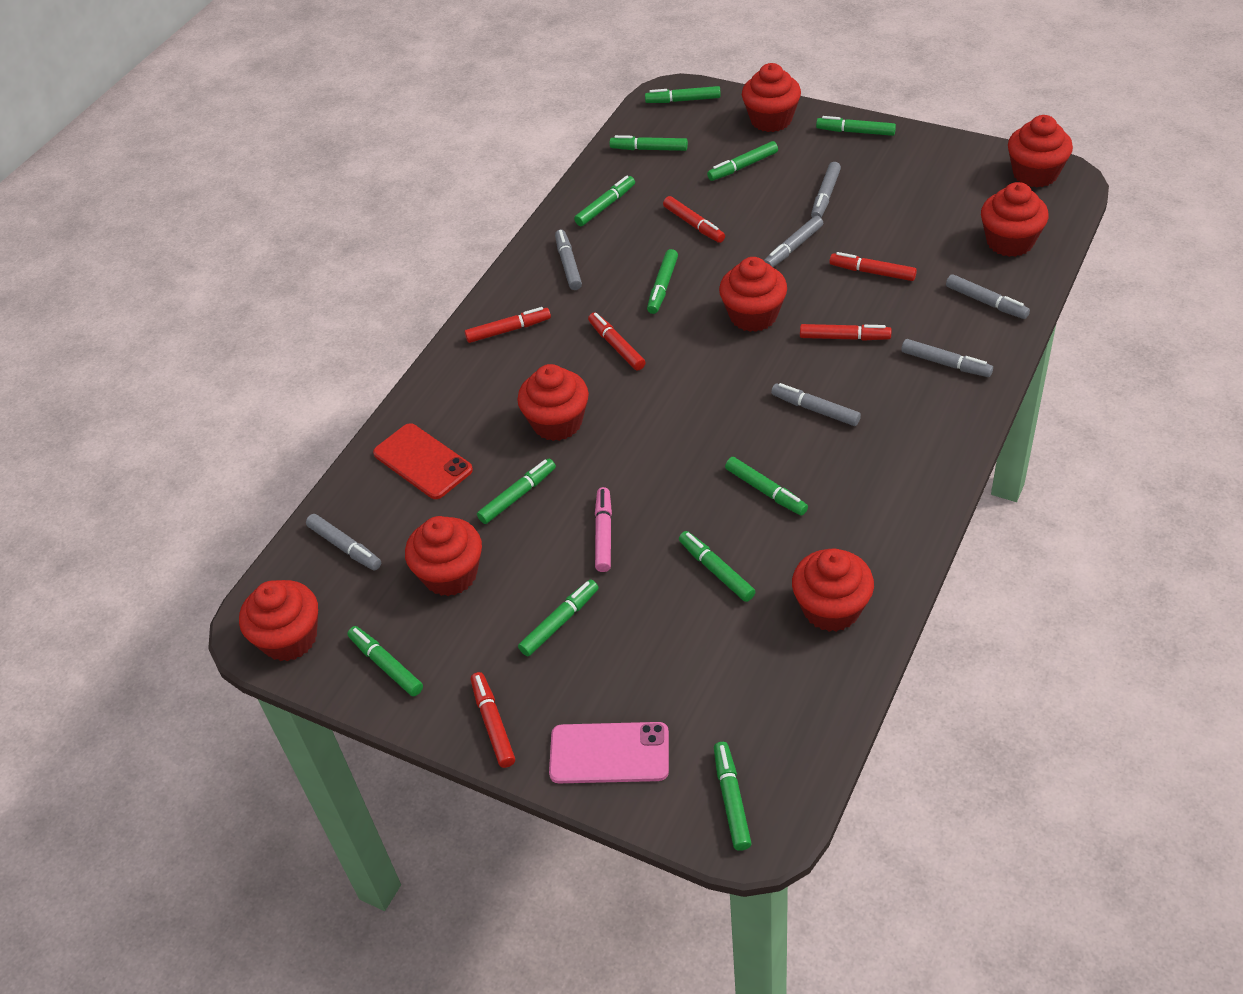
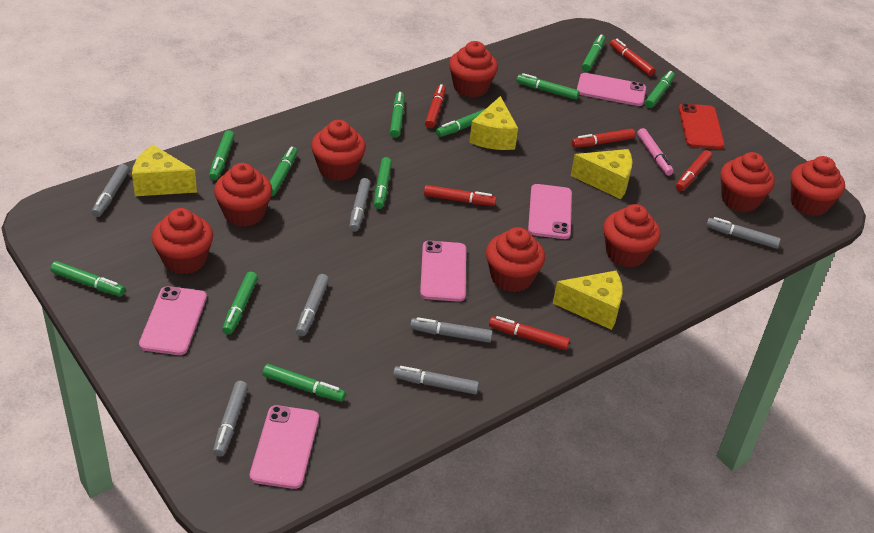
green marker: [347,626,423,696] [477,459,556,524] [518,579,598,656] [574,176,635,226] [610,135,688,151] [645,86,721,103] [647,249,678,314] [679,531,755,602] [707,141,778,181] [714,742,752,851] [725,457,808,516] [816,116,896,136] = 12 -> [50,261,125,296] [209,130,235,180] [222,272,258,335] [263,364,346,402] [270,147,298,196] [374,157,392,209] [390,92,404,138] [436,109,485,137] [516,73,579,100] [582,34,605,72] [645,71,675,108] = 11
pink phone: [549,722,669,783] = 1 -> [139,286,207,355] [250,405,319,489] [420,241,466,302] [528,184,572,239] [577,73,646,106] = 5
yellow cheese: none = 0 -> [132,145,197,196] [469,96,518,150] [553,271,623,330] [571,149,632,199] = 4

